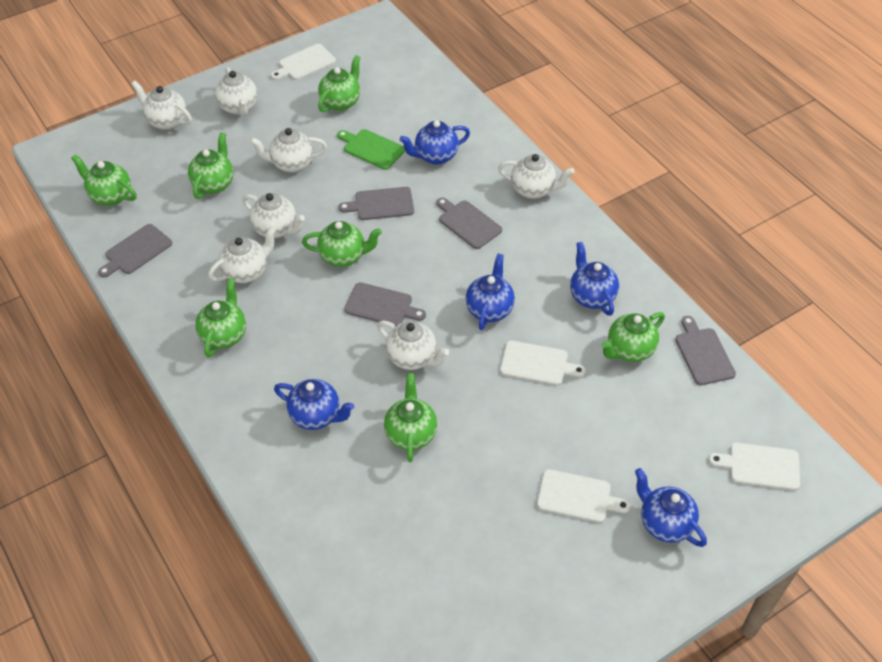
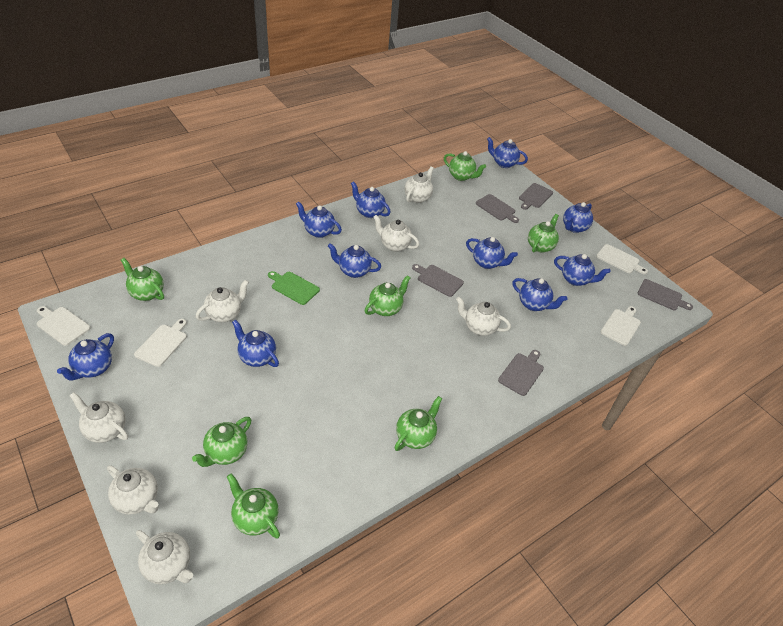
blue teapot: [274,379,354,430] [400,120,470,165] [466,254,515,330] [570,242,619,316] [635,468,707,547] = 5 -> [57,333,114,380] [232,320,279,367] [296,201,342,238] [328,243,381,278] [351,181,391,218] [466,237,518,269] [487,137,528,168] [512,278,568,311] [554,254,611,286] [563,202,593,233] = 10

